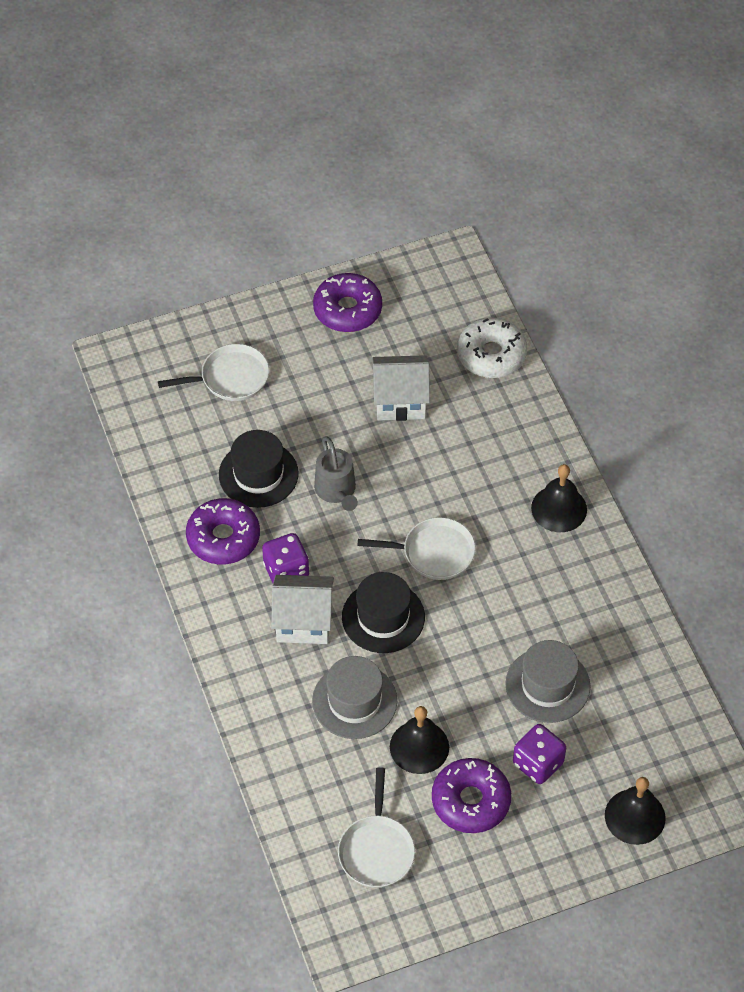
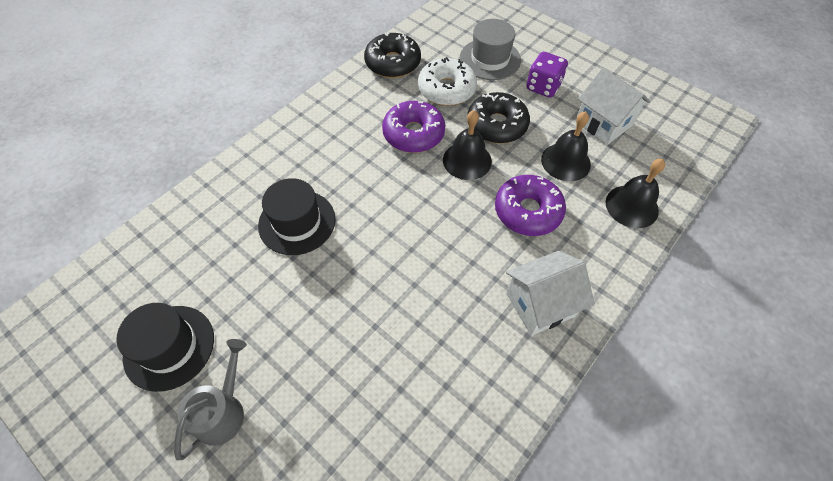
black donut: none = 0 -> [364,32,421,78] [468,92,530,144] = 2
grey hat: [312,656,397,739] [505,640,590,723] = 2 -> [460,19,521,80] = 1
purple dice: [262,533,309,583] [513,724,566,784] = 2 -> [526,52,568,98] = 1
purple donut: [186,498,260,565] [313,273,382,332] [432,758,511,833] = 3 -> [382,101,445,153] [495,175,566,236] = 2
white pan: [158,344,269,401] [338,767,415,888] [358,517,476,580] = 3 -> none = 0

